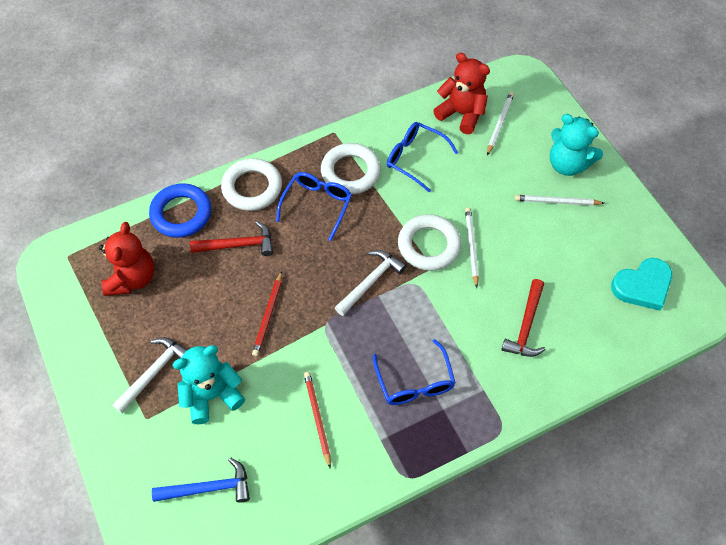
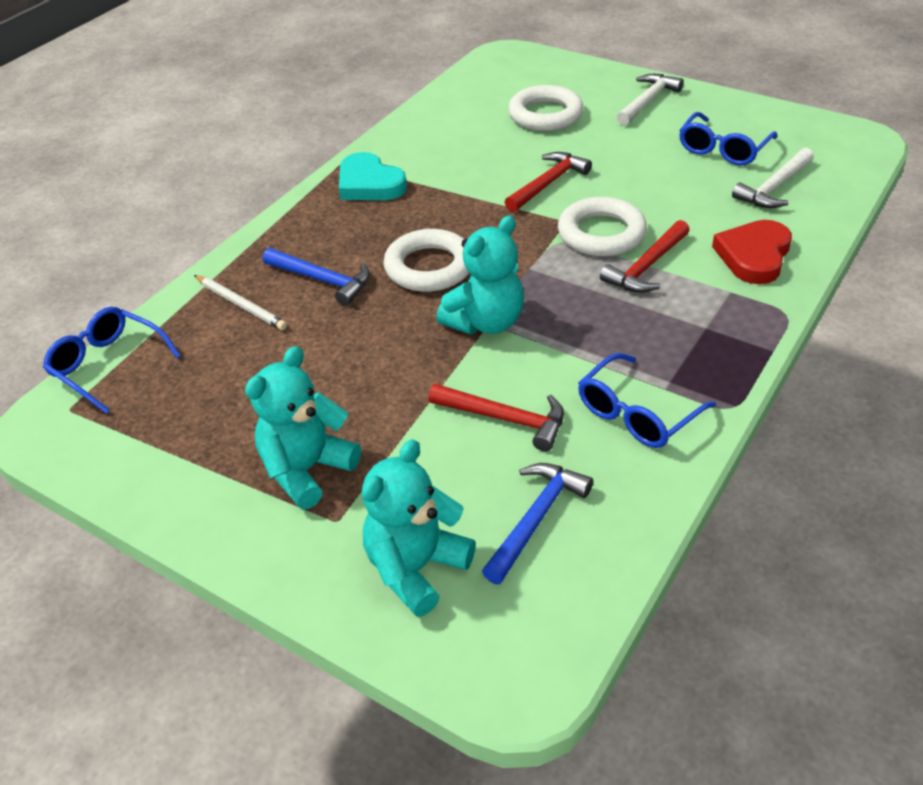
blue hammer: [152,458,250,502] = 1 -> [263,248,370,306] [482,463,593,584] = 2
blue ring: [149,183,211,238] = 1 -> none = 0
red hammer: [190,221,273,256] [501,279,546,357] = 2 -> [429,384,564,452] [505,152,592,212] [600,220,690,293] = 3
red heart: none = 0 -> [712,220,792,284] = 1
red pencil: [252,271,282,357] [304,372,331,468] = 2 -> none = 0
red teddy bear: [99,222,155,296] [433,53,490,134] = 2 -> none = 0
turquoise teddy bear: [173,345,245,424] [550,114,603,176] = 2 -> [245,346,361,509] [362,439,476,617] [436,216,524,334] = 3
white pencil: [465,207,479,288] [487,92,514,155] [515,195,604,206] = 3 -> [194,275,287,330] = 1

